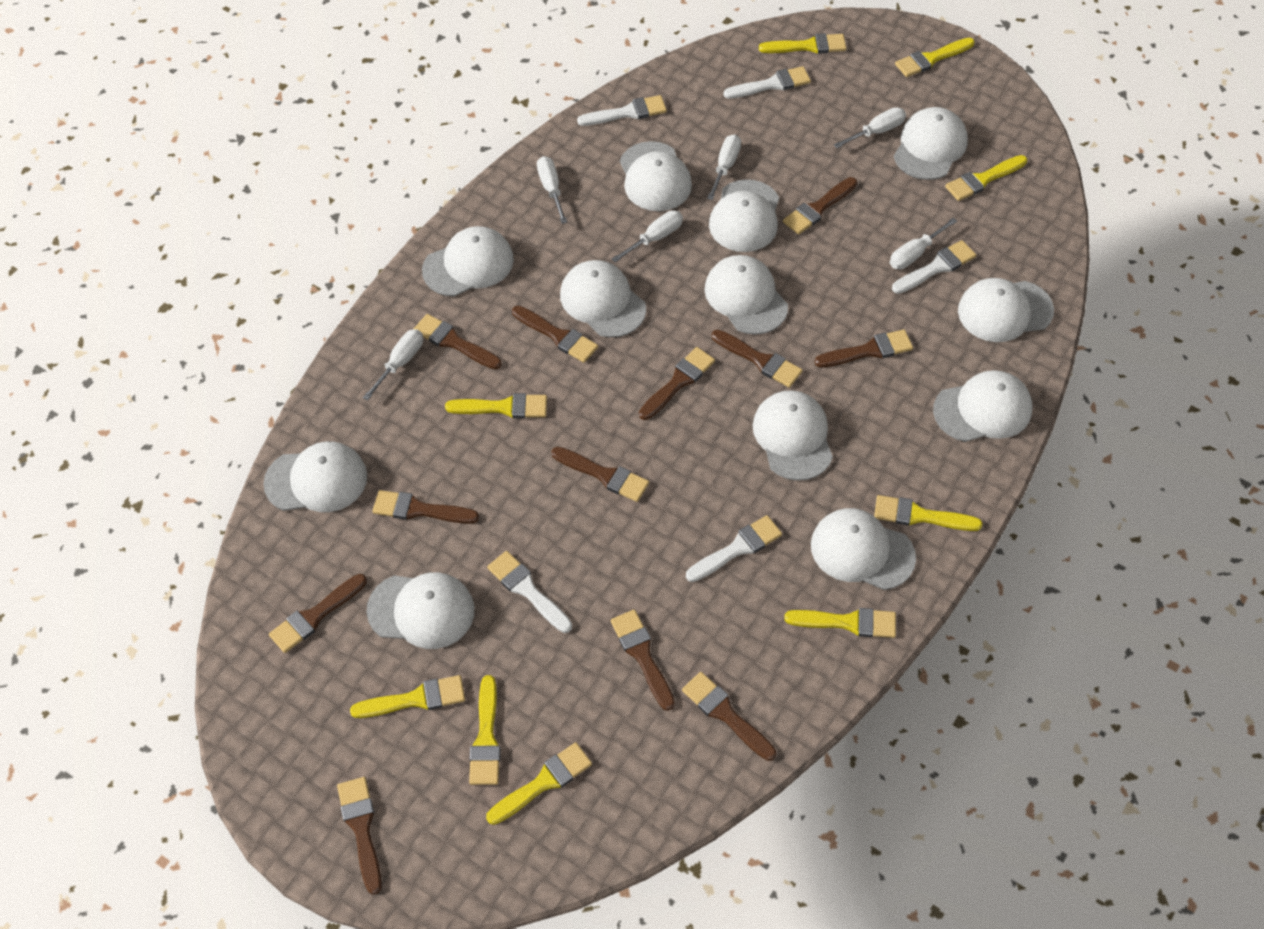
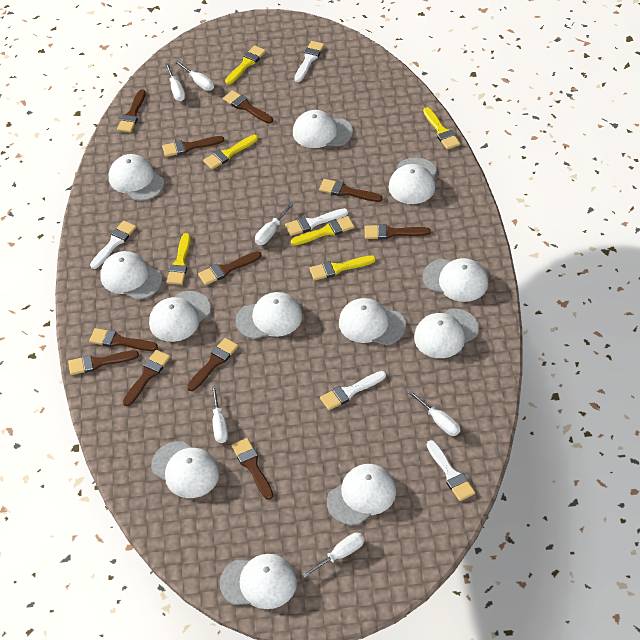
brown brush: [269,574,367,653] [337,777,382,895] [372,490,479,524] [414,314,502,369] [512,306,598,363] [551,447,649,502] [611,610,675,711] [639,347,715,420] [682,672,776,761] [711,330,803,388] [783,177,857,235] [815,329,913,367] = 12 -> [68,350,139,375] [89,328,158,351] [117,89,146,133] [123,350,170,406] [162,136,224,157] [187,338,238,391] [198,251,261,285] [223,90,273,124] [231,438,273,500] [319,179,383,202] [365,224,431,239] = 11
yellow brush: [350,675,465,718] [445,393,547,418] [469,675,501,785] [486,742,592,825] [759,33,847,54] [784,608,896,638] [874,495,983,531] [895,38,975,77] [945,155,1027,201] = 9 -> [167,233,190,285] [203,135,258,169] [225,45,266,85] [291,216,354,246] [309,255,376,280] [423,107,460,150] = 6

